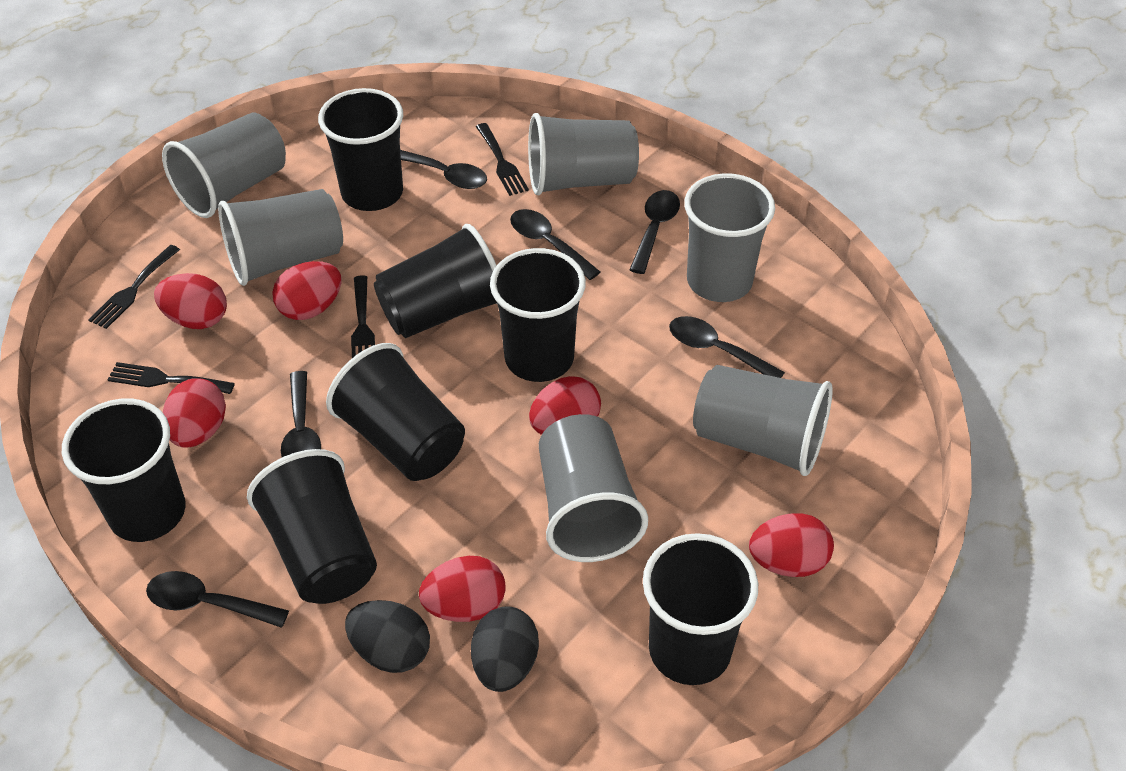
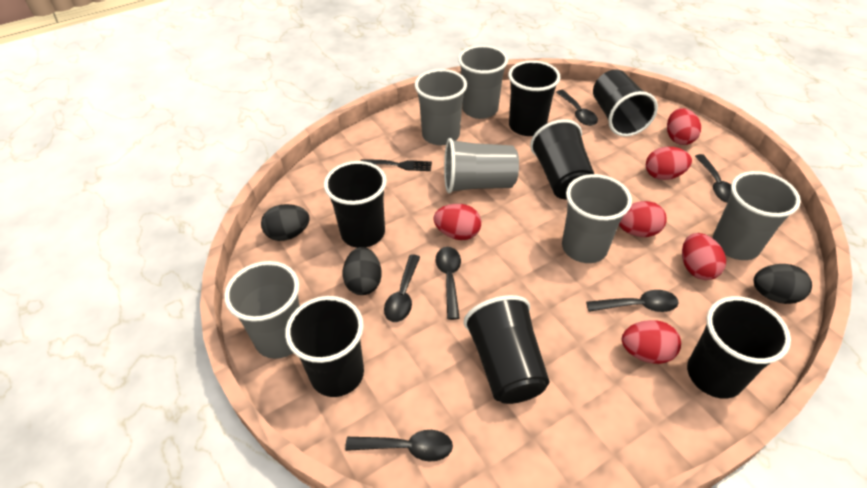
black egg: [345,600,430,673] [471,606,539,692] = 2 -> [261,204,310,241] [343,247,382,295] [754,264,812,304] = 3
black fork: [88,245,180,329] [107,362,235,394] [351,275,375,358] [476,123,529,196] = 4 -> [360,160,432,171] = 1

